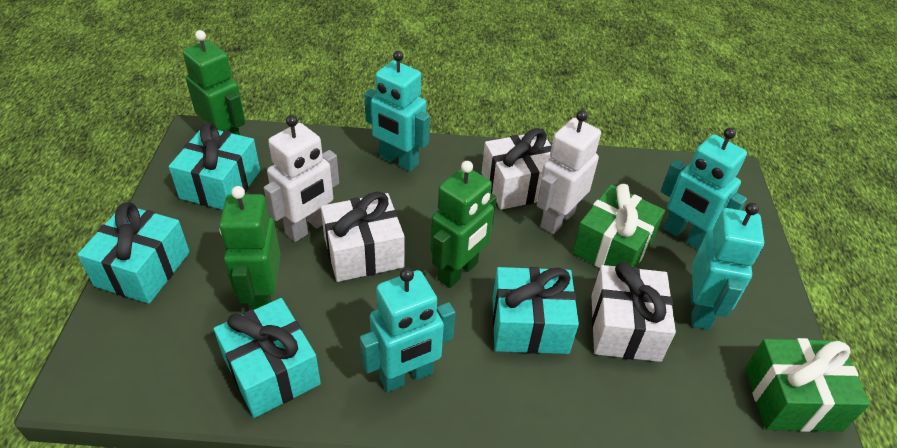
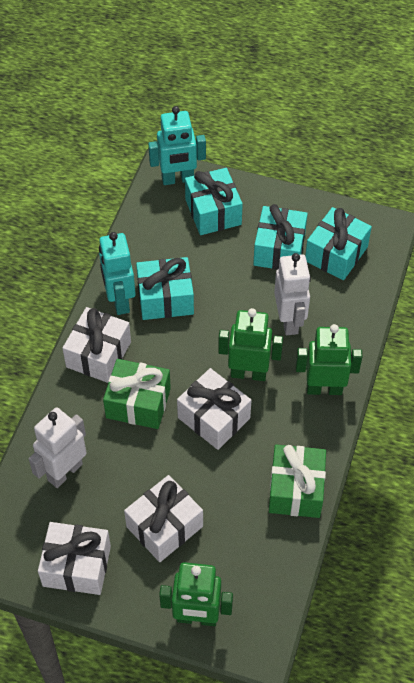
turquoise robot: [360,268,455,392] [364,51,430,172] [661,128,747,250] [690,203,764,330] = 4 -> [99,232,136,315] [148,106,206,185] = 2
white gift: [321,192,405,282] [482,128,552,210] [591,262,676,362] = 3 -> [38,522,111,595] [62,307,131,383] [124,475,203,562] [177,368,251,450] = 4

